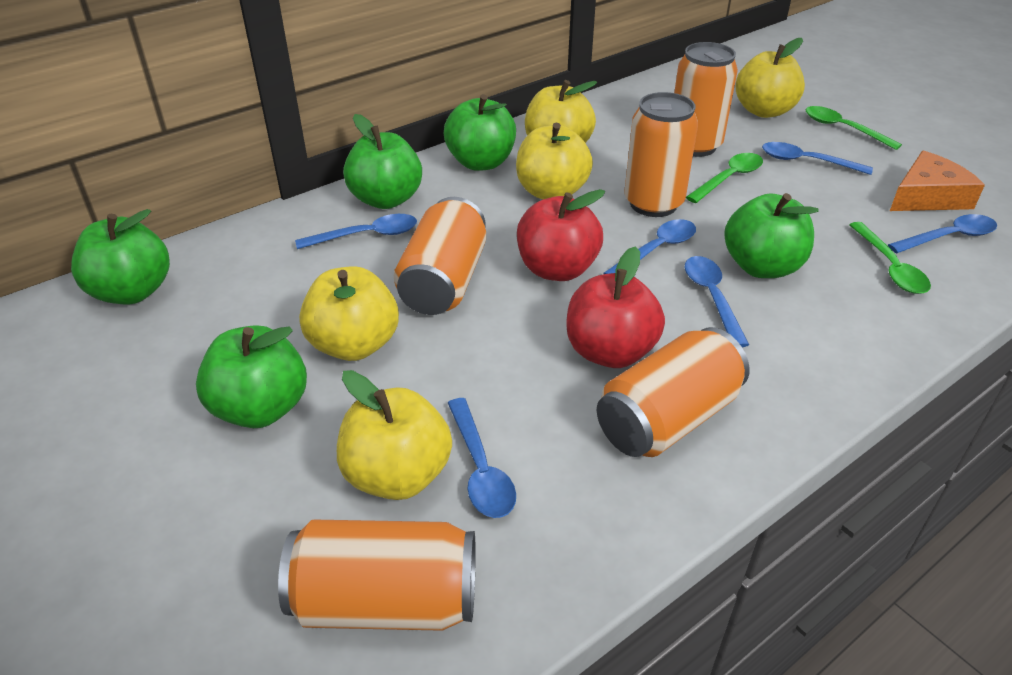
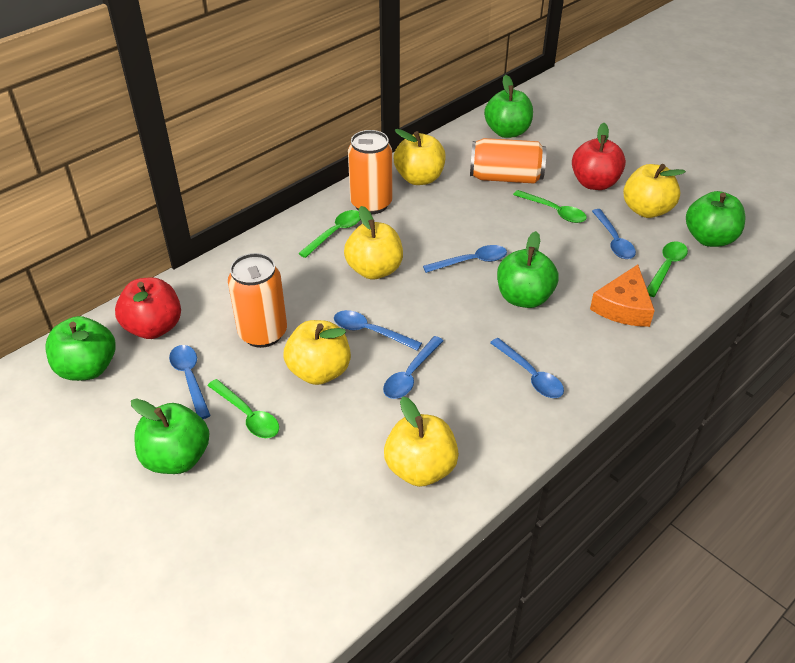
green spoon: [686,153,763,203] [805,106,902,150] [849,222,931,294] = 3 -> [207,379,279,438] [298,210,361,258] [513,190,587,223] [647,242,688,297] = 4
orange can: [278,520,476,631] [394,197,487,315] [597,327,750,457] [624,92,698,217] [674,42,738,157] = 5 -> [228,253,287,348] [348,130,393,214] [470,138,546,184] = 3

